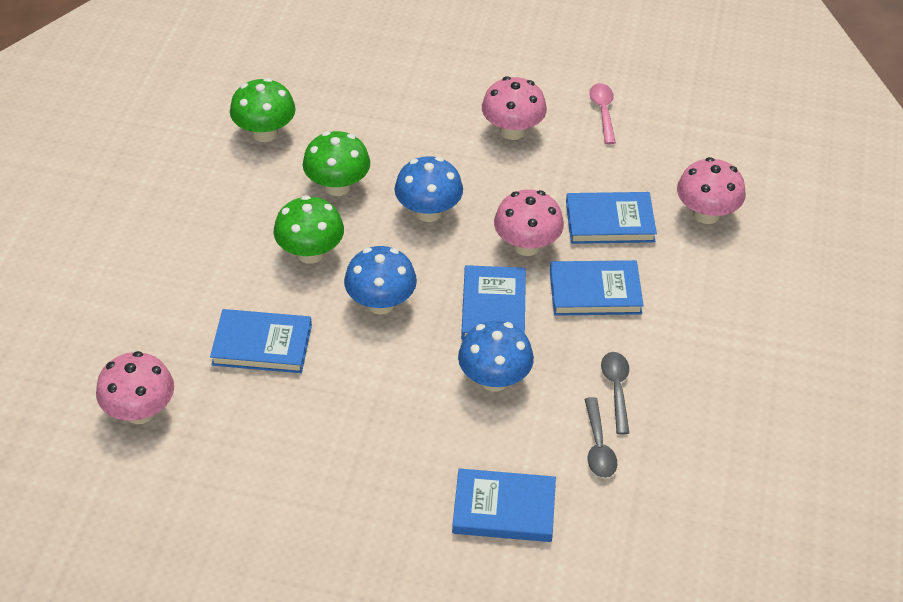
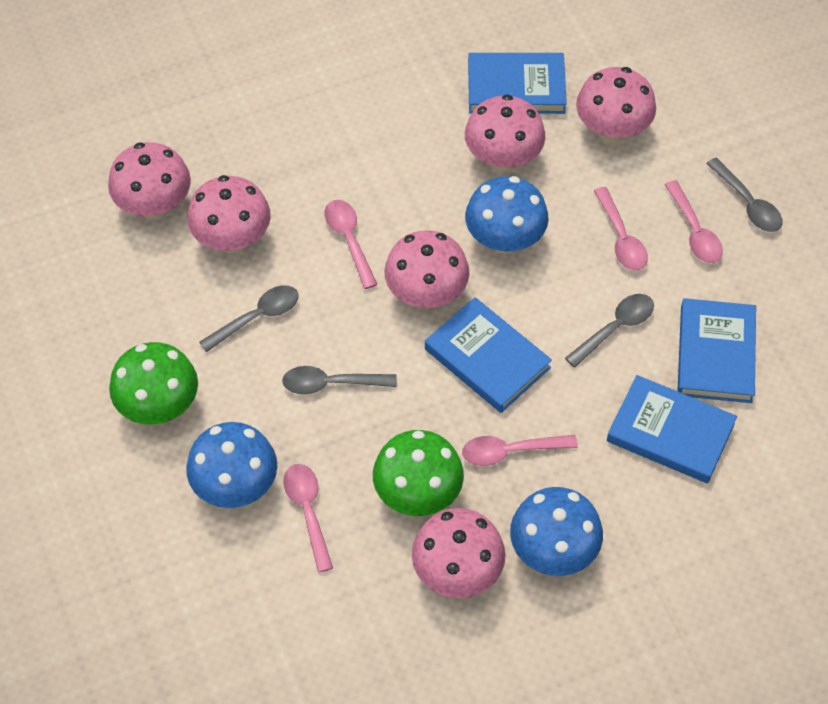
blue book: [210,309,312,373] [452,468,556,542] [461,265,526,341] [550,260,644,316] [566,192,657,244] = 5 -> [425,297,552,413] [468,53,567,114] [607,375,737,483] [677,298,756,403] = 4
green mushroom: [230,78,296,142] [274,195,344,264] [303,131,370,196] = 3 -> [109,342,198,424] [373,430,464,516] = 2
grey spoon: [585,397,617,478] [601,352,629,434] = 2 -> [199,285,299,352] [282,366,397,394] [565,294,654,367] [706,158,783,232] = 4
pink mushroom: [96,351,174,424] [482,76,547,140] [494,189,564,256] [677,157,746,224] = 4 -> [108,142,191,219] [187,175,271,253] [384,230,469,308] [412,508,506,598] [465,94,545,172] [576,67,656,143] = 6
pink spoon: [589,83,616,144] = 1 -> [283,464,333,572] [325,200,378,289] [462,435,578,466] [594,187,648,271] [665,180,723,263] = 5

